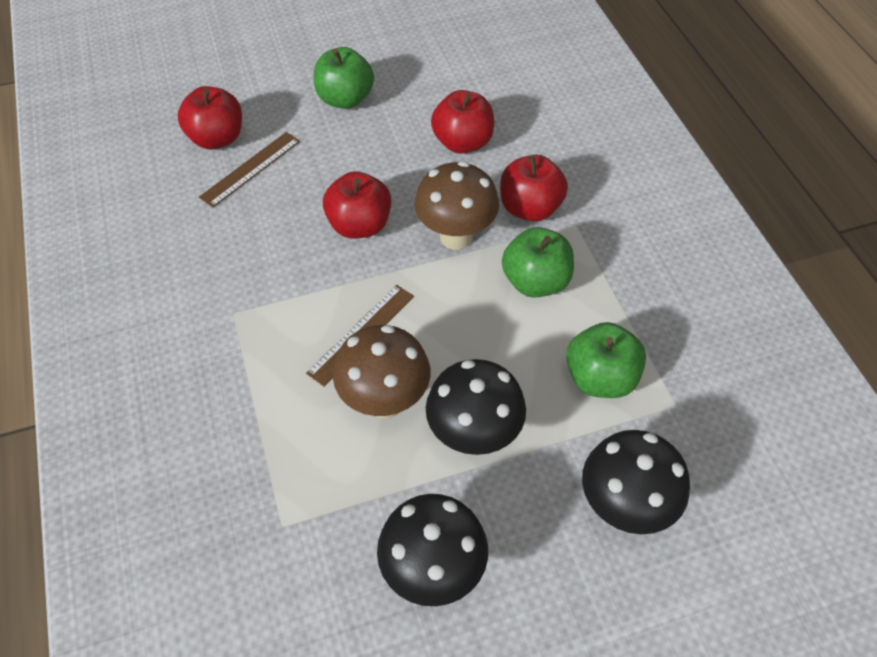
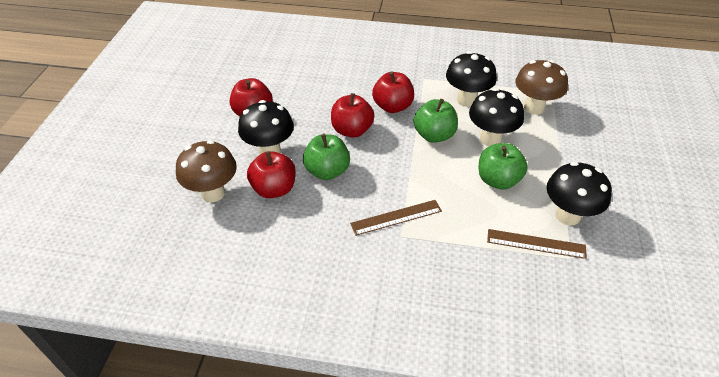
black mushroom: [377,494,488,606] [426,359,526,455] [582,430,690,534] = 3 -> [238,100,294,155] [446,51,497,107] [469,88,524,146] [547,162,612,226] = 4

